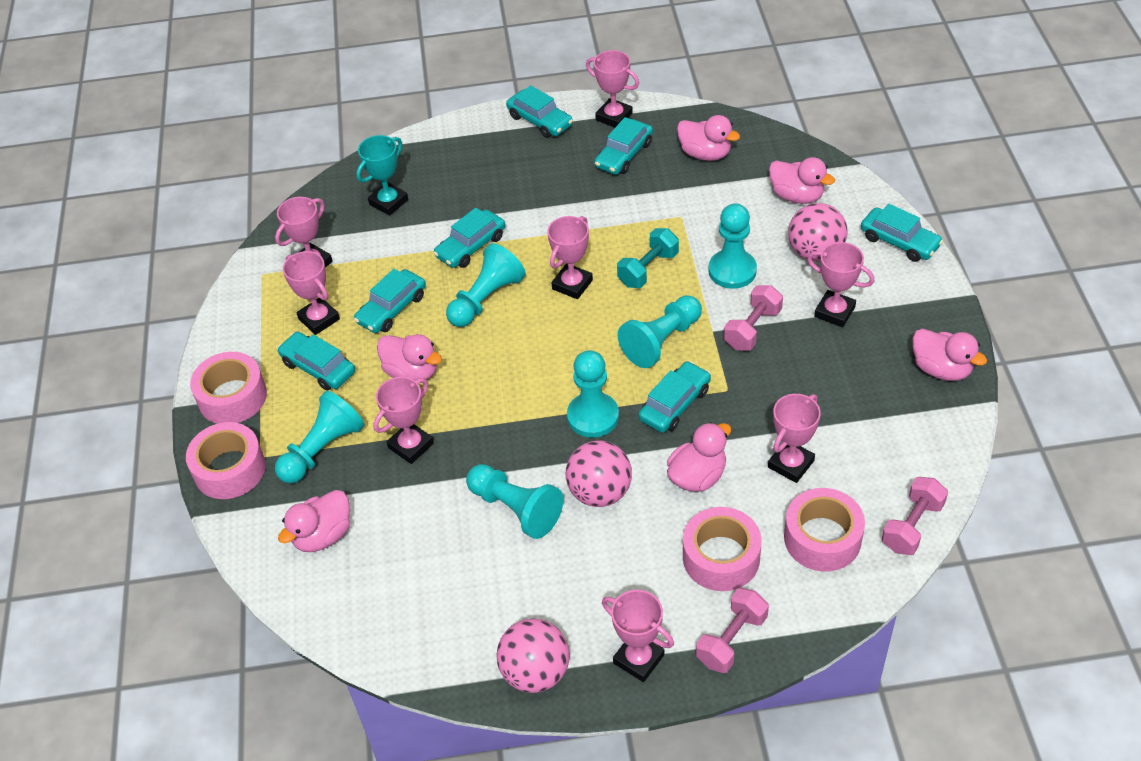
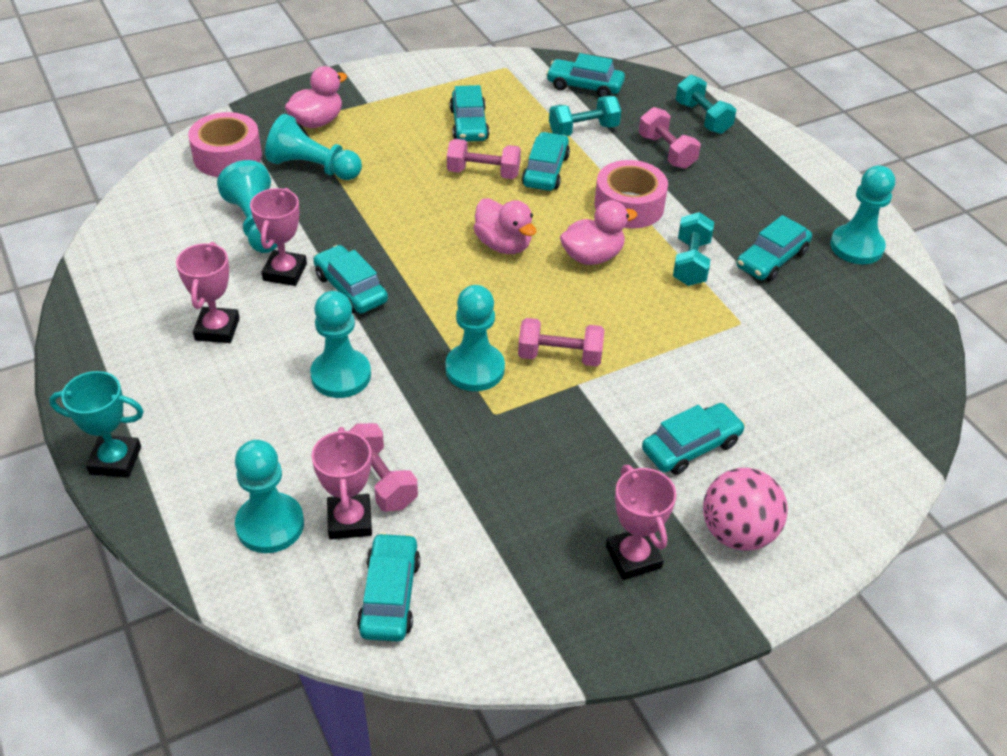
pink ball: [496,618,570,693] [566,440,632,507] [788,203,848,262] = 3 -> [703,468,788,551] = 1
pink duck: [278,490,350,552] [377,334,442,380] [667,422,731,492] [677,115,740,161] [769,157,835,204] [912,329,987,381] = 6 -> [285,66,347,128] [474,198,536,254] [560,200,637,265] = 3
pink dumbbell: [696,588,769,673] [724,285,783,351] [882,477,948,555] = 3 -> [349,423,418,511] [447,139,521,179] [518,318,604,366] [639,107,701,169] = 4
pink tape: [186,422,266,499] [190,352,267,424] [683,507,762,591] [784,488,865,571] = 4 -> [188,112,262,177] [594,160,668,228] = 2
pink trophy: [275,197,332,268] [283,251,340,335] [373,377,434,464] [547,216,593,299] [586,50,639,127] [602,590,674,682] [768,394,821,483] [807,242,874,327] = 8 -> [176,242,240,343] [250,188,307,286] [311,427,372,539] [606,465,677,580] = 4
turquoise dumbbell: [617,228,679,288] = 1 -> [549,96,621,136] [673,212,714,286] [676,75,736,134] = 3

